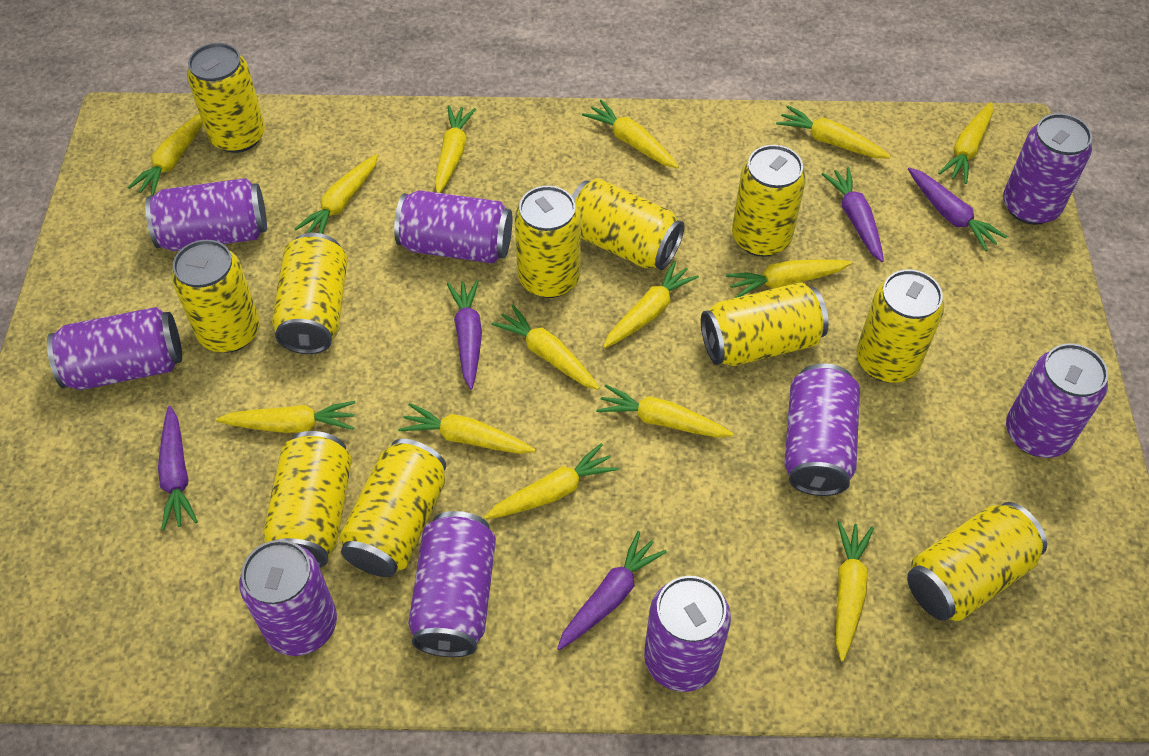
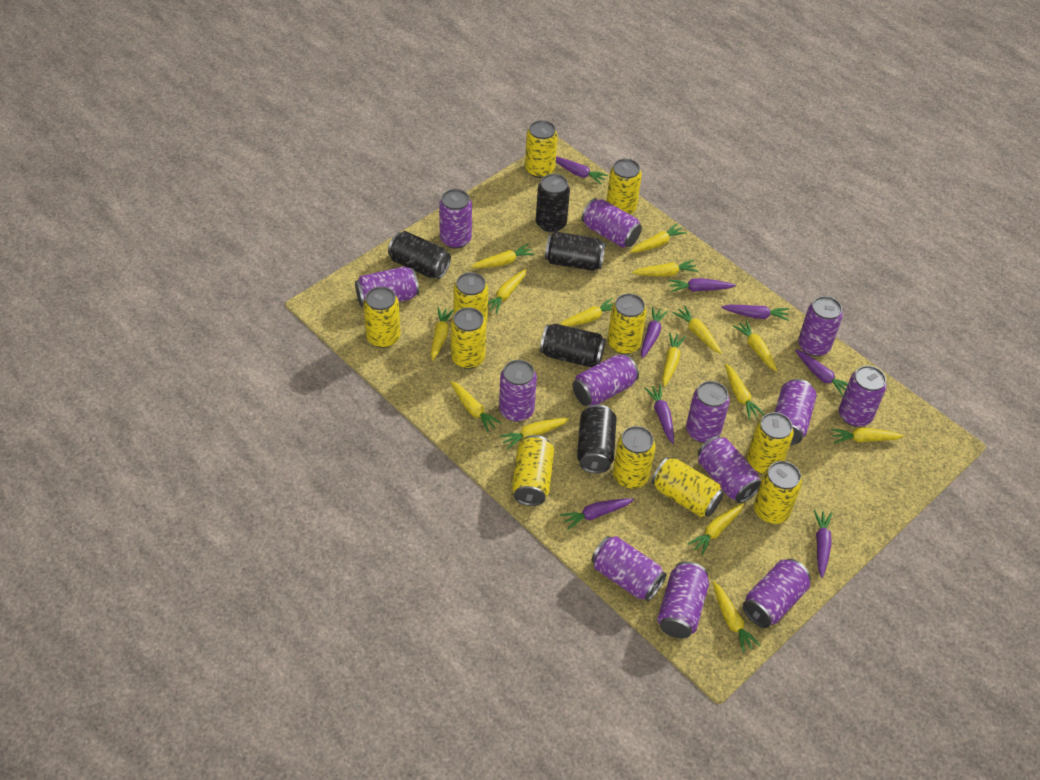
black can: none = 0 -> [388,231,451,279] [536,174,570,233] [540,324,606,368] [545,231,606,271] [577,404,617,474] = 5
purple can: [47,307,182,390] [145,178,267,251] [239,540,337,656] [394,190,512,263] [408,511,496,657] [644,576,731,692] [784,363,860,496] [1003,113,1092,225] [1006,344,1108,458] = 9 -> [355,266,419,307] [439,189,472,249] [499,360,537,422] [572,354,639,406] [582,198,642,248] [592,536,666,601] [657,561,709,638] [686,381,730,443] [698,436,761,503] [743,559,811,628] [775,379,816,445] [798,296,843,356] [839,366,887,427] = 13
purple carrot: [158,406,198,531] [447,280,482,390] [557,531,667,650] [822,167,884,262] [908,167,1007,251] = 5 -> [556,157,608,184] [560,498,634,530] [641,307,668,359] [644,385,674,444] [669,278,736,292] [721,305,789,321] [795,350,848,396] [814,510,832,578] = 8
yellow carrot: [127,114,203,196] [216,401,355,433] [294,154,378,234] [398,403,536,454] [435,106,476,193] [484,443,619,519] [491,305,600,390] [582,100,679,168] [596,385,734,438] [603,260,699,348] [726,260,852,298] [776,105,891,159] [836,521,874,662] [938,102,993,184] = 14 -> [431,307,454,361] [451,381,502,432] [471,244,535,268] [488,269,527,314] [500,418,569,450] [560,298,613,327] [630,223,686,253] [632,260,698,276] [662,332,686,387] [672,306,722,354] [687,503,744,555] [713,581,761,653] [725,364,765,420] [733,320,778,372] [831,428,904,443] = 15

